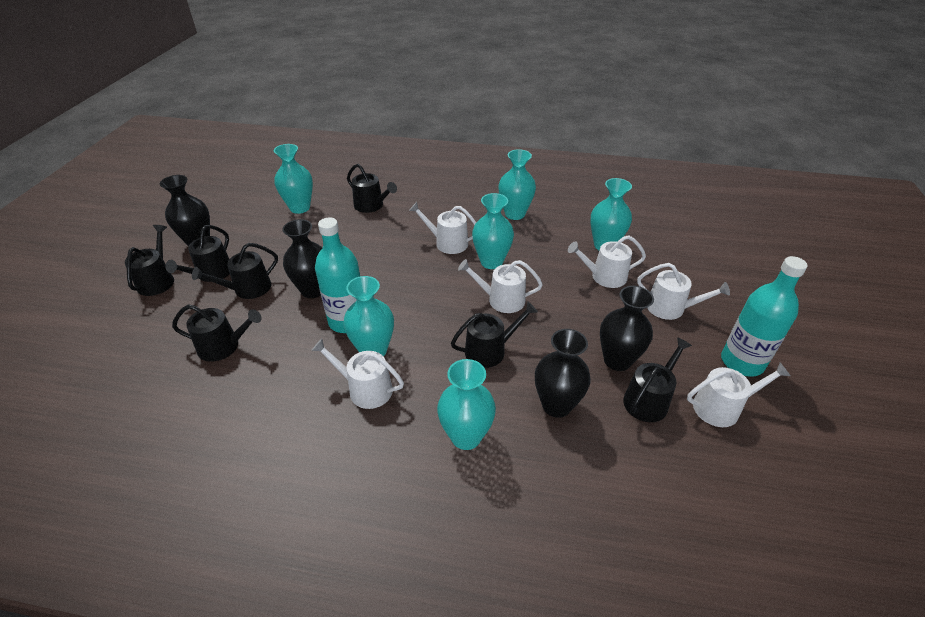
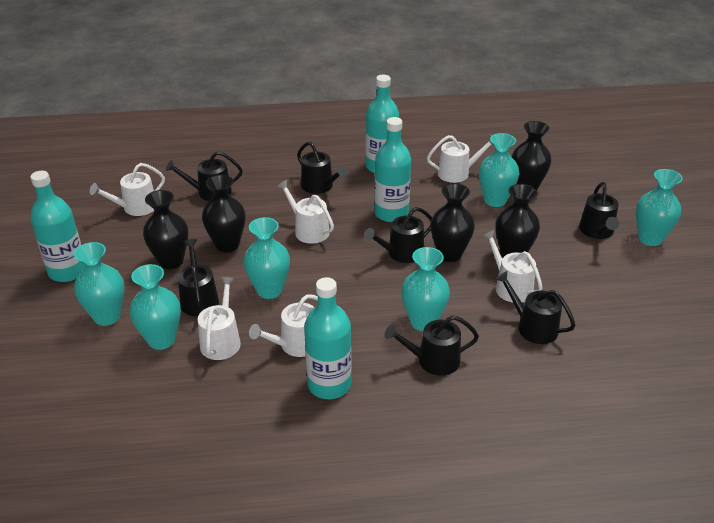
black vase: [160,175,210,247] [282,219,322,298] [535,329,591,418] [600,286,654,371] = 4 -> [143,190,188,269] [202,175,246,252] [431,183,475,262] [495,184,540,258] [512,121,552,191] = 5
turquoise bottle: [315,217,360,333] [721,256,808,377] = 2 -> [30,171,85,282] [304,277,352,399] [365,75,399,173] [374,117,411,222] = 4

